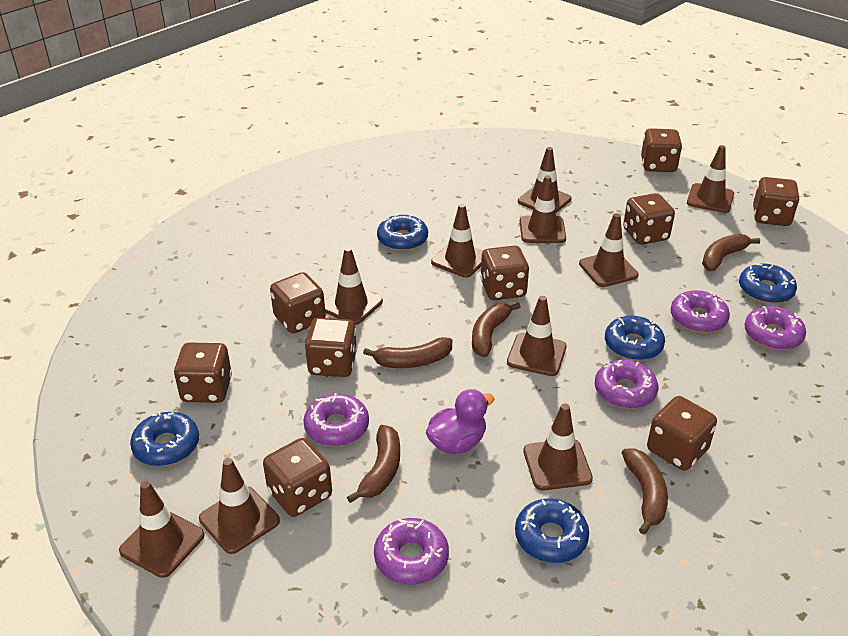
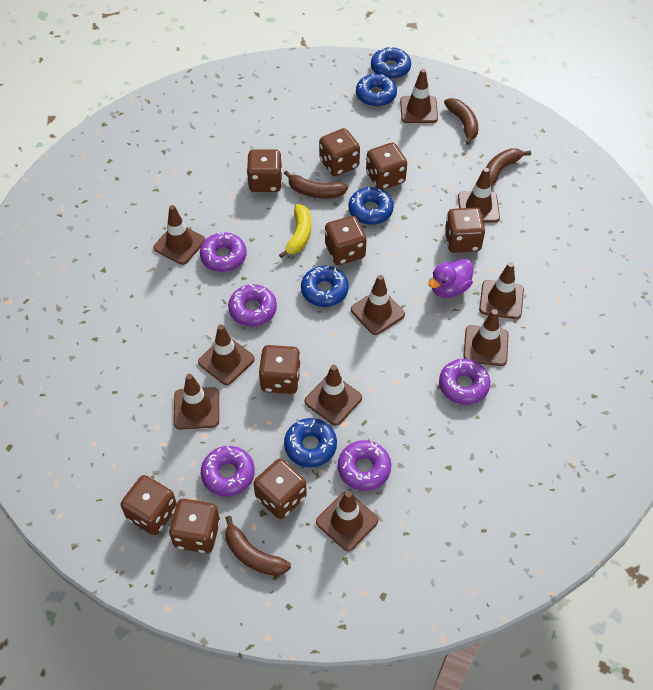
brown banana: [347,425,400,503] [363,337,452,368] [472,303,521,357] [622,448,668,535] [702,234,760,271] = 5 -> [225,516,291,576] [284,170,348,199] [444,98,478,145] [486,148,531,187] = 4
yellow banana: none = 0 -> [279,204,311,258] = 1

